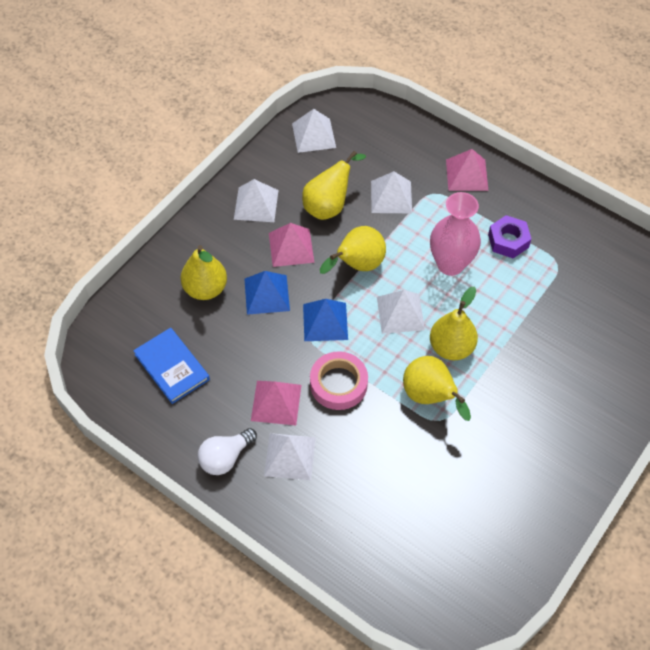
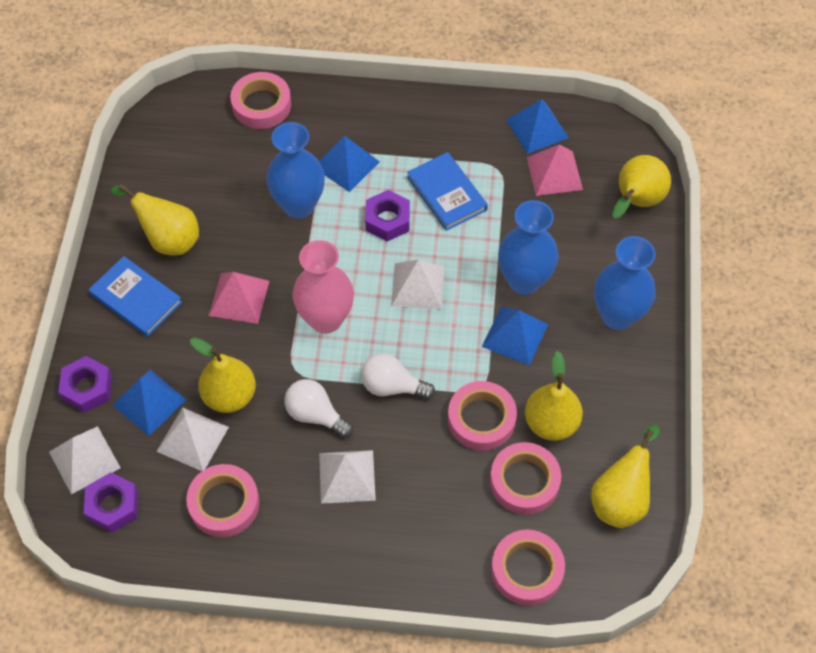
blue book: [133,328,210,404] = 1 -> [89,256,182,337] [407,152,488,231] = 2
blue pyramid: [244,271,290,315] [303,299,348,341] = 2 -> [113,370,187,436] [319,135,380,192] [482,306,548,365] [506,99,569,154] = 4
blue vase: none = 0 -> [267,122,325,219] [498,200,559,295] [594,236,656,330] = 3
pink pyramid: [251,381,301,425] [269,223,314,267] [446,149,488,191] = 3 -> [209,272,269,324] [527,144,583,196] = 2
pink tape: [310,351,368,410] = 1 -> [186,464,259,537] [230,72,291,129] [448,381,517,451] [490,442,561,515] [491,530,565,606] = 5
purple nut: [488,215,531,258] = 1 -> [58,356,112,413] [84,472,138,533] [365,190,410,241] = 3
white light bulb: [198,428,257,475] = 1 -> [284,379,353,438] [361,353,435,399] = 2
white pyramid: [234,179,279,222] [264,433,316,480] [292,109,336,153] [371,171,412,213] [377,290,425,334] = 5 -> [49,426,121,495] [156,407,229,471] [319,450,376,504] [391,260,444,309] = 4

